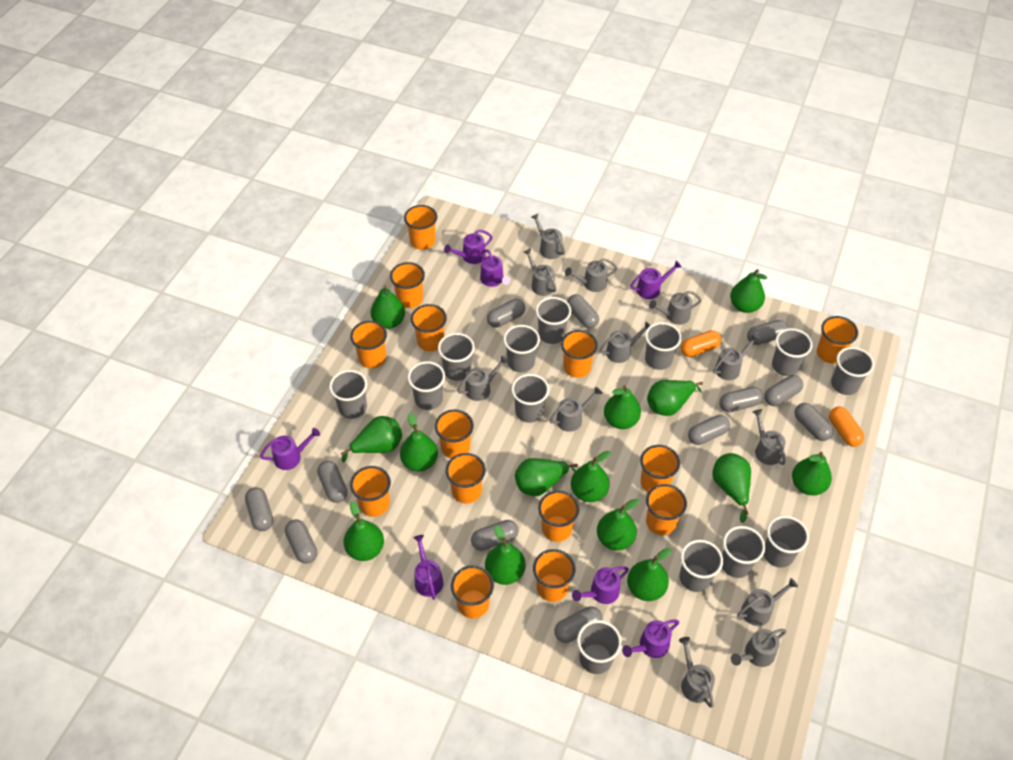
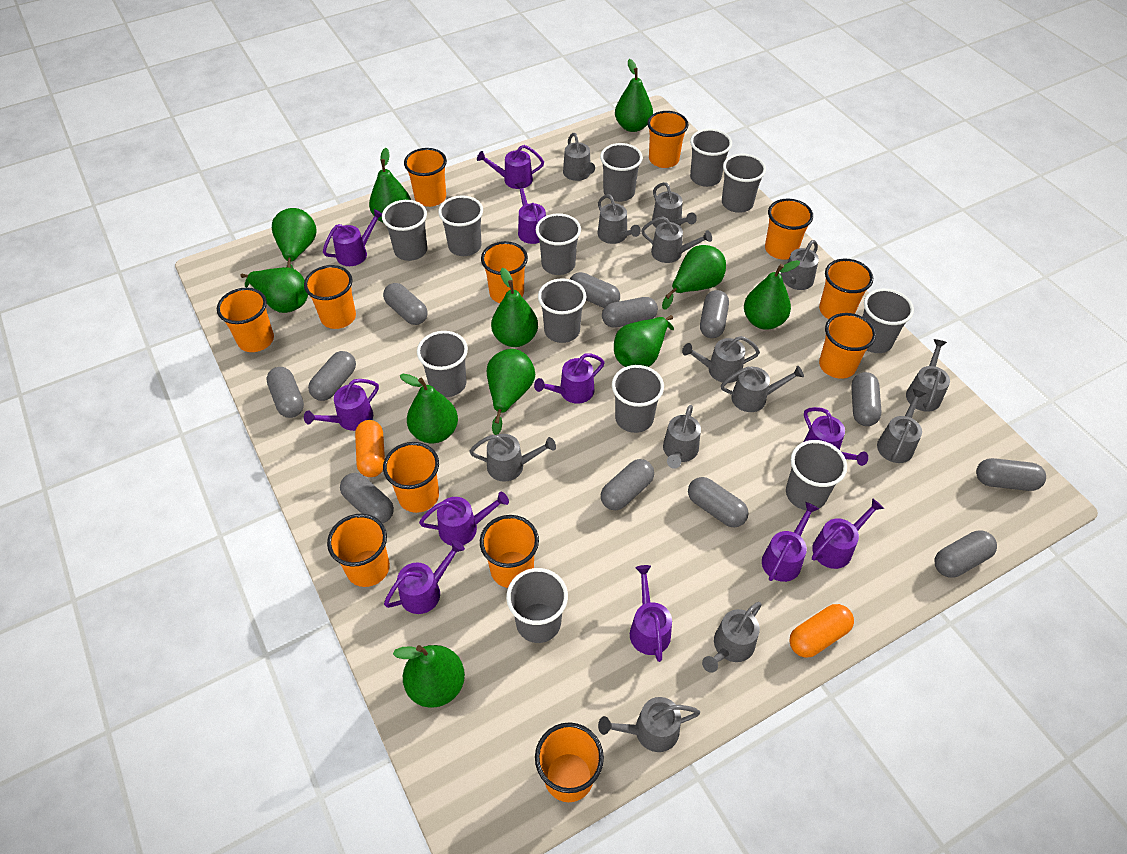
green pear: [341,416,402,462] [344,501,384,561] [371,285,405,329] [400,413,438,472] [485,525,526,585] [515,458,578,496] [571,451,611,502] [597,499,639,550] [604,385,641,429] [627,548,671,601] [647,380,703,416] [712,453,751,523] [730,269,767,313] [792,452,832,495] = 14 -> [240,267,308,313] [272,208,317,269] [369,148,411,223] [393,645,465,708] [400,374,458,443] [487,349,535,435] [491,268,538,347] [614,315,674,367] [615,59,653,132] [662,245,726,309] [744,260,800,330] = 11
grey cup: [329,370,367,419] [408,361,445,410] [438,333,475,381] [503,325,540,373] [511,374,549,423] [536,297,571,344] [577,620,622,674] [645,322,682,370] [680,540,723,592] [722,526,765,578] [764,516,809,568] [772,328,813,376] [831,347,874,395] = 13 -> [382,200,427,261] [417,331,468,397] [438,195,483,256] [506,568,568,643] [536,213,581,275] [538,278,586,343] [600,143,643,202] [612,365,664,433] [690,129,732,187] [722,154,766,213] [786,440,847,510] [862,289,914,353] = 12
grey watering can: [457,356,509,401] [524,248,557,296] [531,214,565,259] [549,387,602,432] [565,258,617,292] [600,322,651,363] [649,291,702,325] [679,637,715,708] [713,335,759,380] [731,629,787,667] [737,578,798,626] [753,409,785,465] = 12 -> [469,434,556,482] [563,133,595,181] [598,194,641,244] [598,697,700,752] [641,216,712,263] [652,182,697,227] [663,405,701,469] [682,336,760,383] [702,602,762,673] [721,365,804,412] [780,240,819,290] [877,389,926,463] [906,339,950,412] = 13
orange cup: [350,321,387,368] [350,466,391,517] [390,262,425,308] [404,205,437,250] [411,304,447,351] [435,409,474,458] [446,453,486,504] [451,565,494,618] [533,549,576,602] [538,490,579,542] [561,330,598,378] [640,445,680,492] [646,484,687,535] [817,316,858,363] = 14 -> [217,288,274,352] [304,265,356,329] [327,514,390,587] [383,442,439,513] [404,148,447,207] [480,515,539,588] [481,241,528,303] [535,722,604,802] [647,111,688,168] [765,198,813,260] [819,259,873,319] [819,313,876,379] = 12
purple watering can: [260,428,320,470] [413,535,444,600] [444,230,492,264] [480,250,511,287] [572,566,629,604] [622,620,679,658] [630,261,682,299] = 7 -> [304,379,379,431] [323,209,382,266] [384,540,465,614] [419,492,509,546] [477,145,544,189] [515,182,546,244] [534,353,605,404] [630,565,672,662] [762,502,819,582] [803,407,868,466] [812,498,884,569] = 11

